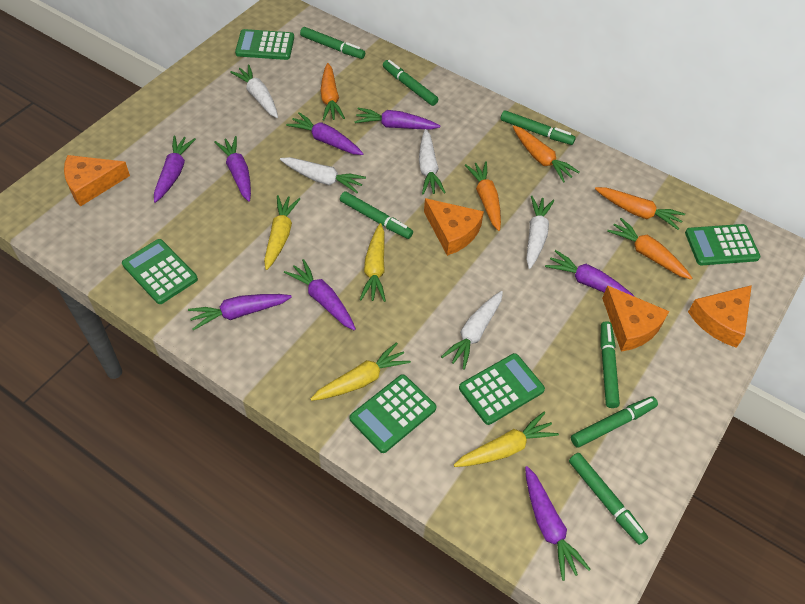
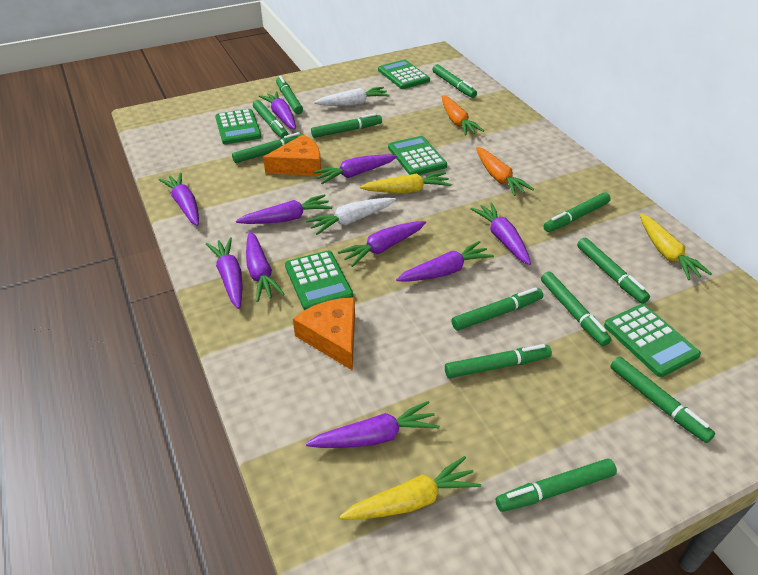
green marker: [300,27,365,59] [340,191,413,239] [383,60,439,106] [501,110,576,145] [569,453,648,545] [571,396,658,448] [600,321,620,408] = 7 -> [232,132,303,163] [253,100,288,138] [276,76,303,114] [311,113,382,138] [432,64,477,98] [445,344,552,378] [452,287,543,331] [496,459,617,512] [541,272,611,346] [543,192,611,232] [577,238,650,304] [610,357,715,443] = 12
orange carrot: [320,63,345,121] [465,161,501,231] [513,125,580,182] [595,187,685,230] [607,218,692,279] = 5 -> [442,95,484,135] [476,147,534,196] = 2
orange cheese: [64,155,130,207] [424,198,484,256] [602,285,669,352] [688,285,752,348] = 4 -> [263,134,321,176] [293,297,355,371] = 2
purple carrot: [154,135,196,203] [188,294,292,330] [214,136,251,202] [284,259,356,330] [286,112,363,155] [354,108,440,130] [525,466,591,581] [545,250,635,297] = 8 -> [159,173,199,226] [206,237,243,309] [236,194,332,224] [246,232,285,302] [259,91,296,130] [306,401,440,448] [313,154,397,184] [338,221,426,267] [396,241,494,282] [471,202,531,265] = 10
white carrot: [230,65,278,118] [280,157,366,193] [419,129,446,194] [441,291,503,370] [526,196,554,269] = 5 -> [306,198,396,235] [314,87,390,106] = 2
yellow carrot: [264,195,300,270] [310,342,411,401] [359,223,386,302] [454,412,559,467] = 4 -> [340,456,481,520] [360,172,451,193] [640,214,712,280] = 3

